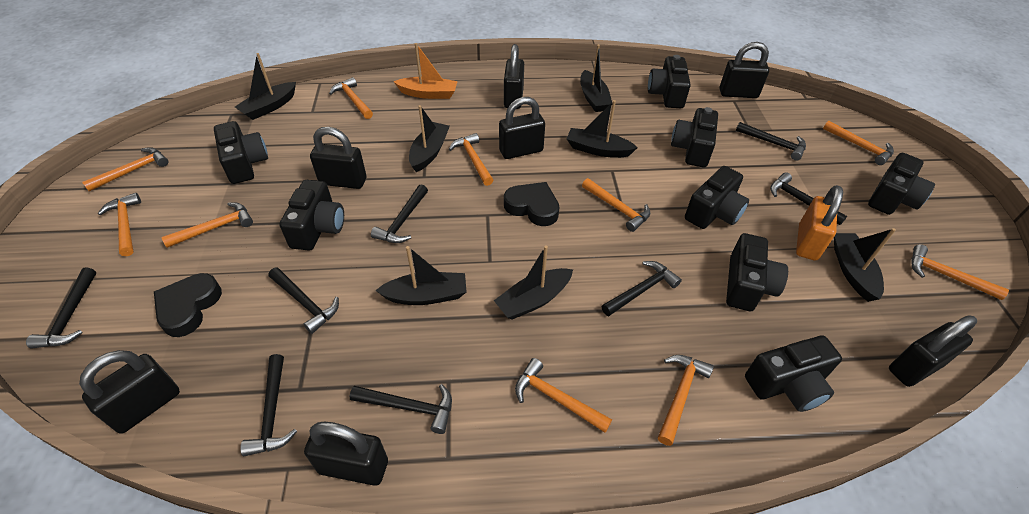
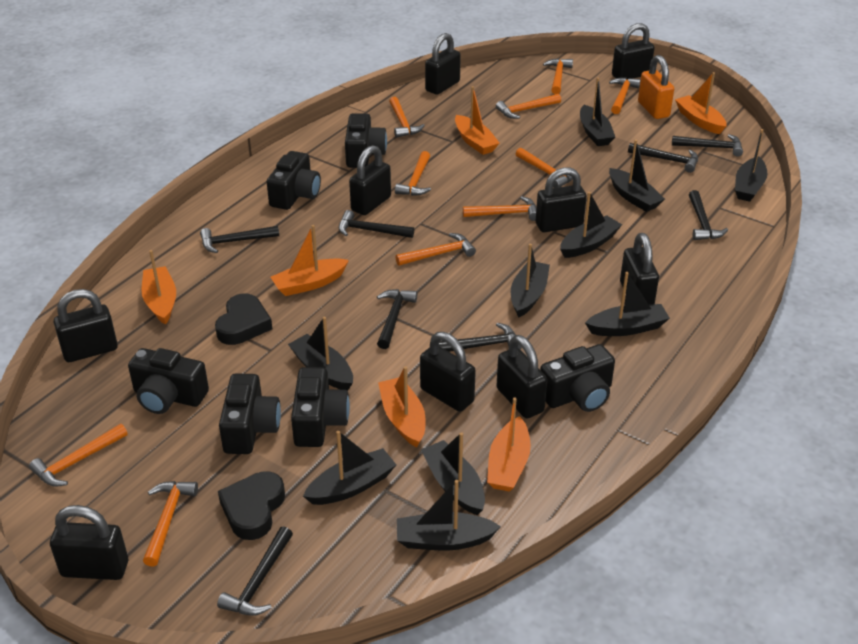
black boat: [235,53,296,120] [375,246,467,305] [409,105,450,172] [494,246,573,319] [567,100,638,158] [580,45,613,112] [834,228,896,302] = 7 -> [288,317,353,391] [303,431,396,505] [397,480,501,550] [421,432,485,515] [511,244,550,317] [560,192,622,258] [580,78,615,146] [585,272,670,336] [609,140,665,212] [735,129,768,202] = 10
black camera: [214,121,268,184] [279,180,344,251] [648,55,691,108] [671,107,718,167] [685,166,749,229] [726,233,788,311] [745,335,842,412] [868,153,935,215] = 8 -> [128,348,209,414] [219,374,281,454] [267,151,321,210] [291,367,350,447] [345,113,387,168] [540,344,615,412] = 6
black padlock: [79,350,180,434] [304,421,388,486] [310,127,366,189] [499,97,545,159] [504,44,524,109] [720,42,769,98] [889,315,977,387] = 7 -> [50,505,128,580] [54,289,118,362] [349,145,391,215] [420,332,476,412] [425,33,461,95] [496,335,547,418] [536,167,587,232] [612,23,655,79] [620,233,659,304] = 9
orange boat: [393,43,458,99] = 1 -> [142,250,176,325] [270,225,349,296] [378,366,426,447] [455,86,500,155] [487,398,531,492] [675,72,726,134] = 6

